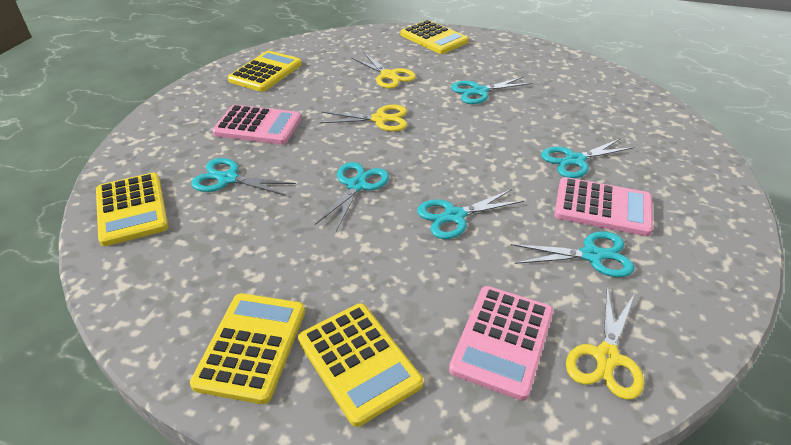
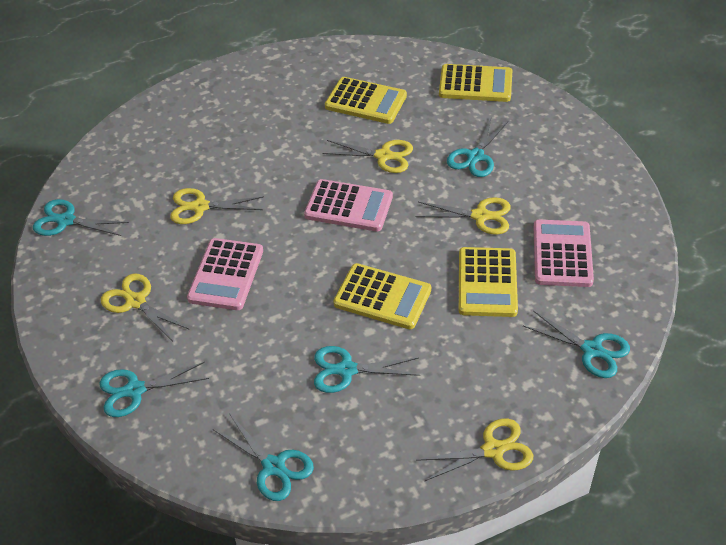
yellow calculator: [96,173,168,246] [190,293,305,404] [228,51,302,92] [298,303,423,427] [400,20,469,54] = 5 -> [325,77,407,124] [333,263,431,329] [439,64,512,102] [459,247,518,317] = 4
yellow scissors: [319,105,407,131] [352,53,416,89] [566,286,644,400] = 3 -> [101,274,189,341] [170,188,264,224] [323,140,413,173] [416,197,511,235] [416,418,533,481] = 5

